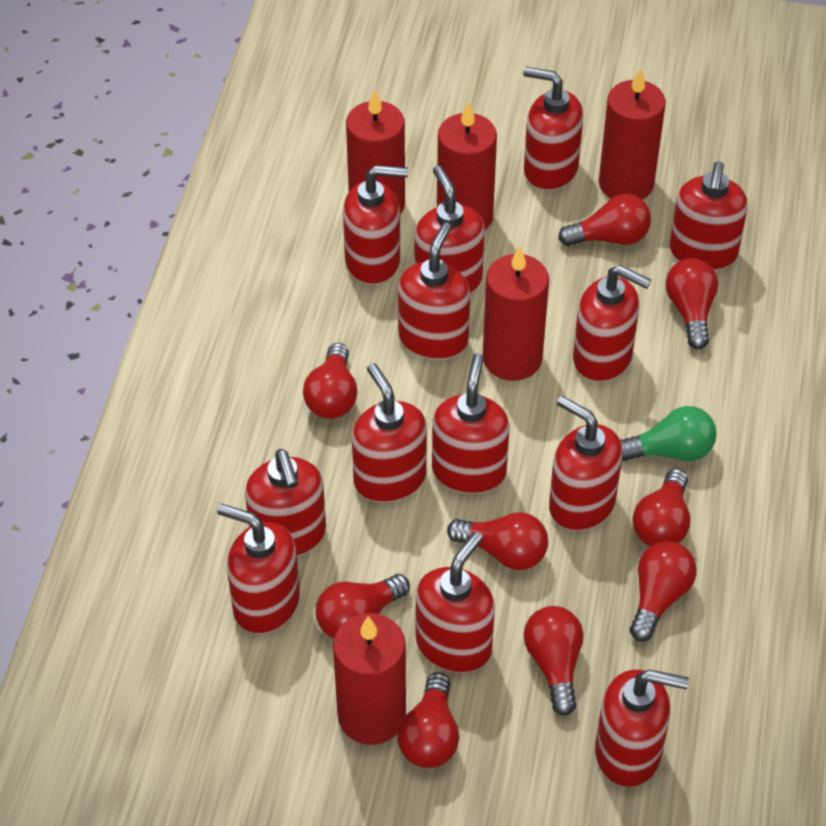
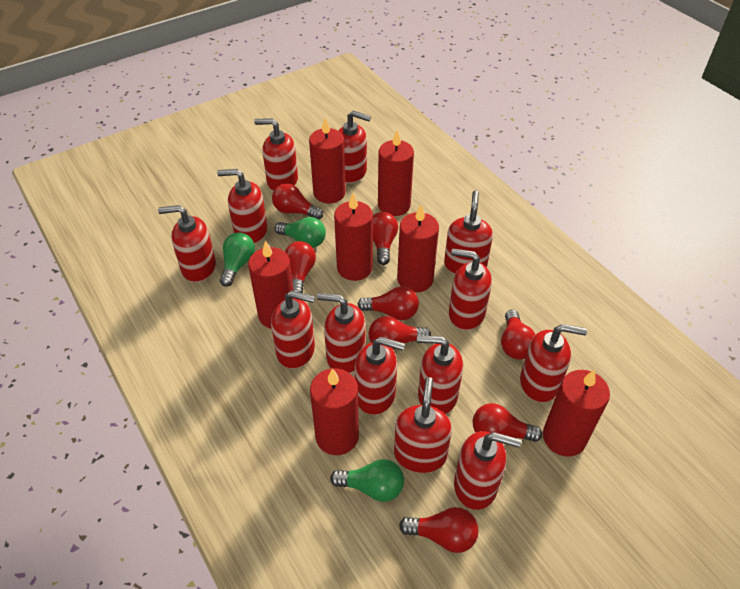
green light bulb: [620,406,717,461] = 1 -> [220,232,255,287] [275,217,326,248] [330,459,404,502] = 3
red candle: [333,613,406,745] [346,89,405,214] [437,102,497,230] [483,246,549,381] [599,68,666,200] = 5 -> [248,240,294,329] [309,117,346,203] [310,368,359,455] [334,193,373,281] [378,130,414,216] [397,205,439,293] [543,370,610,457] = 7
red light bulb: [303,343,357,419] [316,574,410,639] [397,673,459,768] [447,512,548,570] [524,606,583,716] [558,194,651,246] [630,541,697,642] [633,468,690,546] [666,258,718,349] = 9 -> [272,183,323,219] [285,241,316,293] [358,286,419,320] [369,316,431,350] [373,212,398,265] [399,507,478,553] [473,403,542,442] [501,309,536,360] = 8

